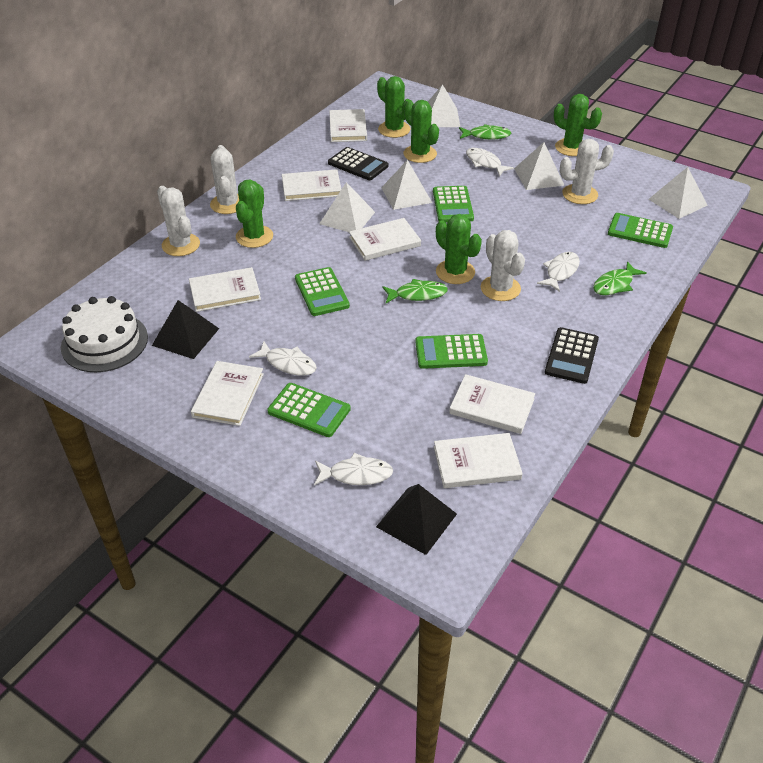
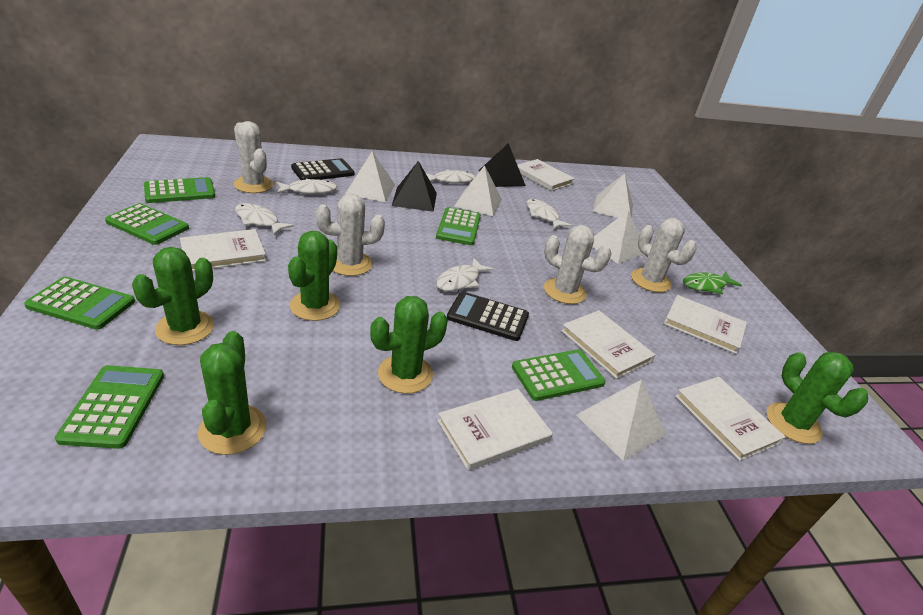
green calculator: [267,383,351,437] [295,267,350,316] [415,334,488,369] [433,186,474,222] [608,213,673,248] = 5 -> [24,277,135,330] [55,365,164,449] [105,203,189,245] [144,177,215,203] [436,207,481,245] [512,349,605,401] = 6
green fish: [382,279,448,303] [459,124,511,140] [593,261,647,295] = 3 -> [683,272,742,294] = 1
white book: [189,267,261,312] [191,361,264,426] [282,169,341,201] [329,109,367,142] [349,218,421,261] [434,433,523,488] [449,374,535,434] = 7 -> [180,229,266,271] [437,389,553,471] [517,159,575,191] [561,310,655,379] [664,295,747,354] [675,377,785,461] = 6
white cake: [61,296,148,372] = 1 -> none = 0
white fish: [249,341,317,376] [314,453,393,485] [466,148,514,176] [537,252,580,292] = 4 -> [235,203,294,235] [276,179,337,194] [426,170,475,183] [436,258,494,291] [526,199,571,229] = 5

